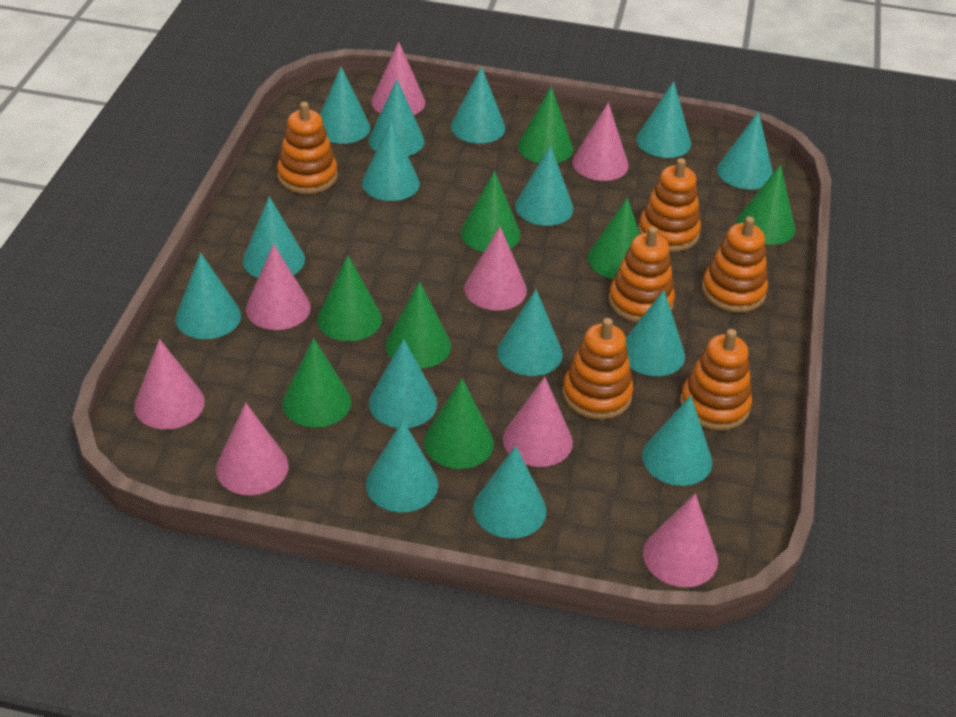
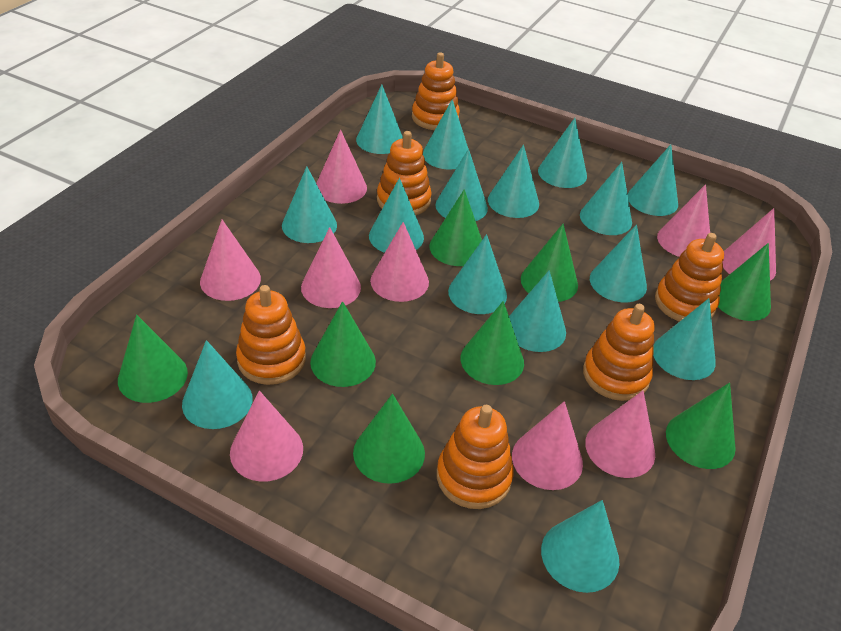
pink cone: [134,339,205,429] [216,403,289,495] [246,244,311,330] [371,42,425,115] [464,226,527,311] [503,377,573,467] [572,103,629,181] [643,494,718,587] = 8 -> [200,220,261,301] [230,391,303,482] [301,227,361,308] [316,130,367,204] [370,222,429,302] [512,401,583,490] [585,390,655,478] [657,184,710,257] [722,208,776,281] = 9

